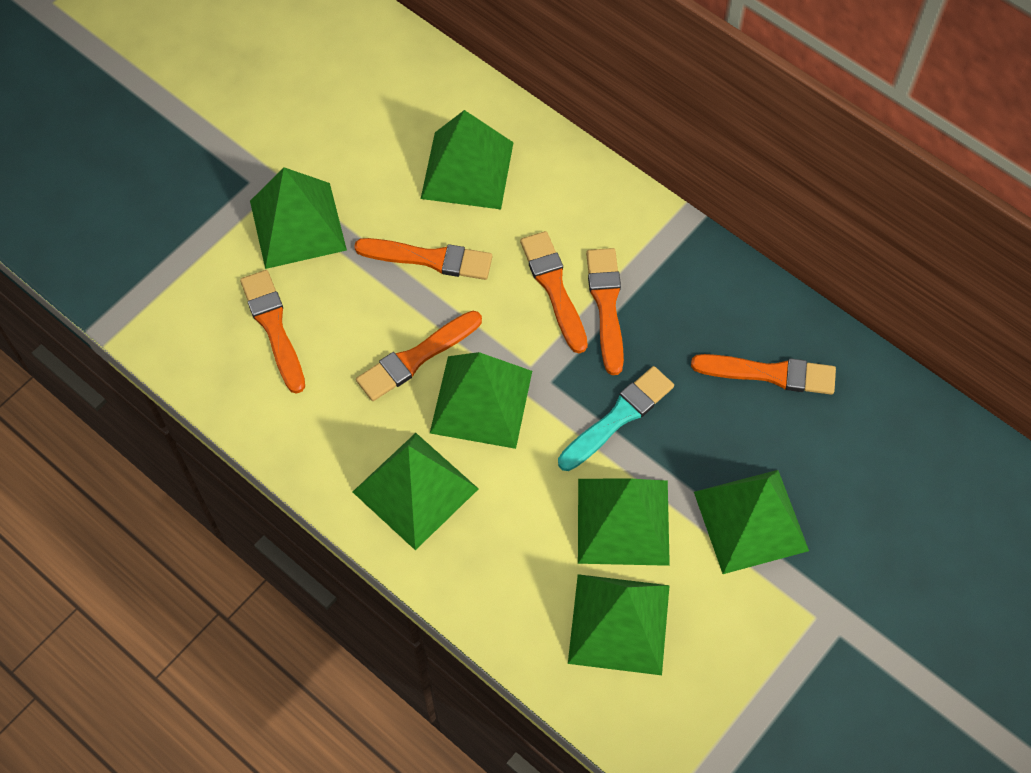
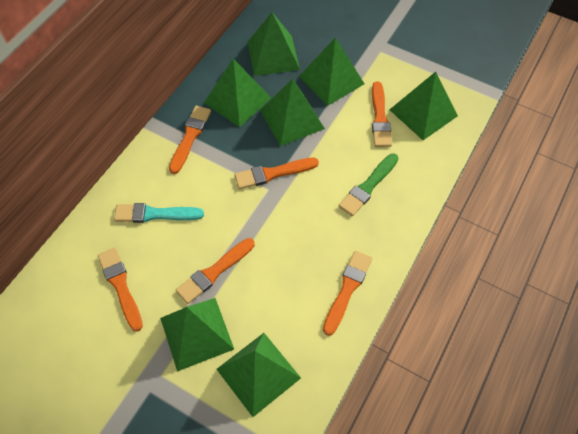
green brush: none = 0 -> [339,153,398,216] = 1

